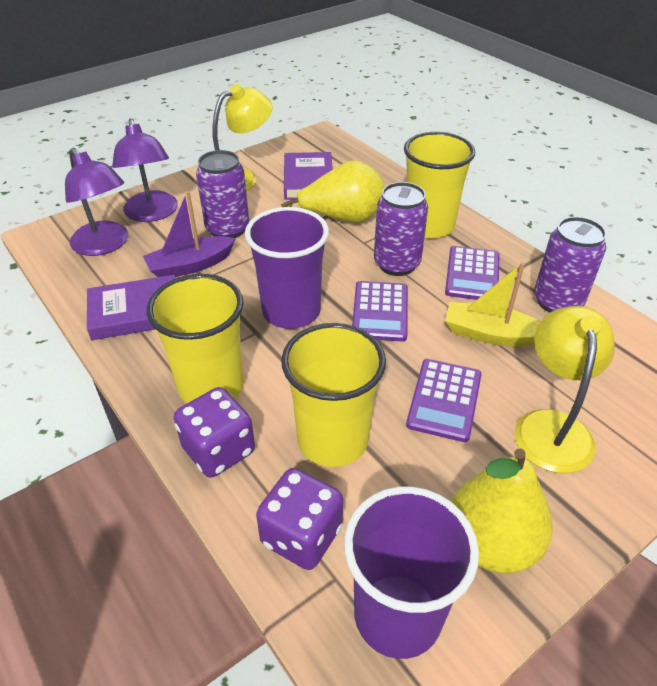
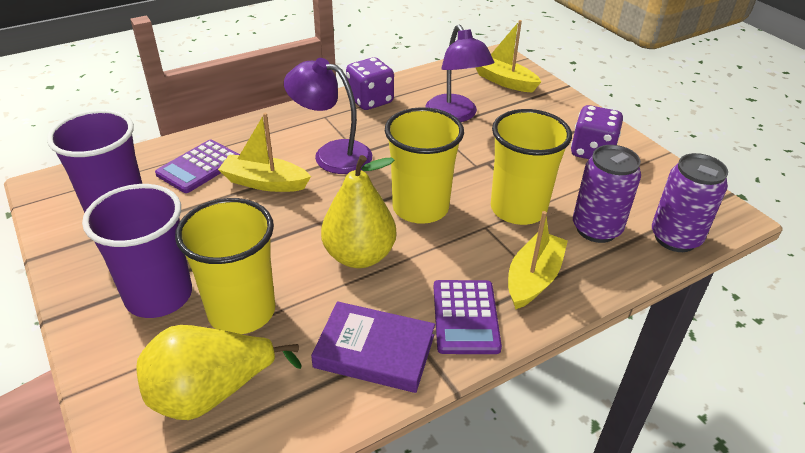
purple boat: [143,191,236,277] = 1 -> none = 0
purple book: [87,275,175,340] [284,152,333,200] = 2 -> [311,301,435,393] = 1
purple calculator: [352,281,408,341] [406,359,482,442] [445,246,500,300] = 3 -> [155,139,240,193] [433,280,502,354] = 2
purple can: [196,150,249,238] [374,182,428,276] [534,217,607,313] = 3 -> [573,145,641,243] [652,153,728,252] = 2
yellow boat: [445,262,541,346] = 1 -> [218,113,311,192] [475,20,541,92] [508,211,568,310] = 3
yellow lamp: [213,84,273,191] [515,306,615,473] = 2 -> none = 0

